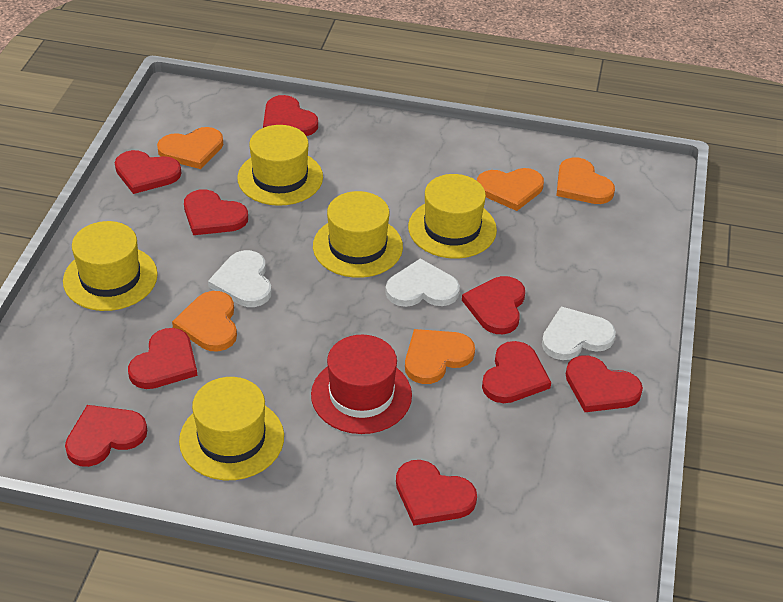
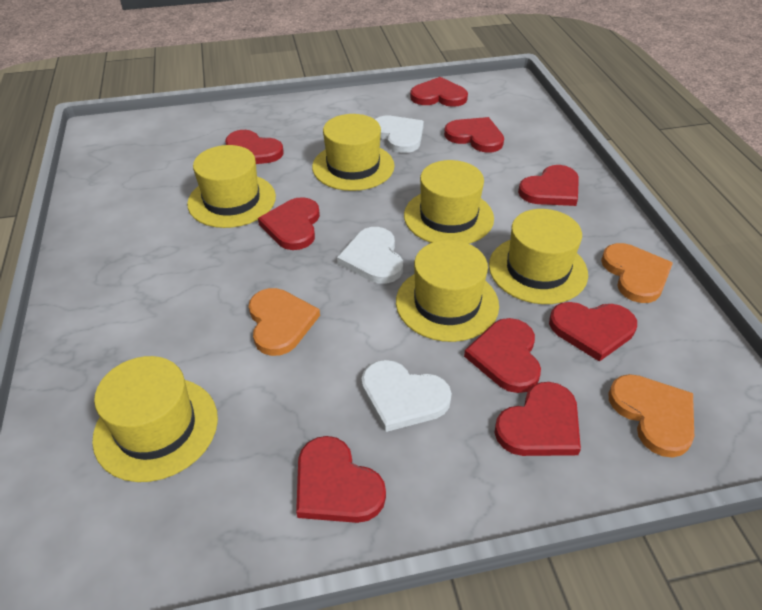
orange heart: [157,127,223,169] [172,291,237,352] [405,329,475,384] [477,168,544,211] [556,157,615,204] = 5 -> [249,288,320,356] [601,243,673,303] [608,374,694,458] = 3
red hat: [311,335,412,434] = 1 -> none = 0
yellow hat: [63,221,158,311] [179,377,284,480] [237,125,323,206] [313,191,403,278] [408,174,497,258] = 5 -> [92,356,218,482] [187,145,276,228] [312,114,395,191] [396,240,499,342] [404,160,494,244] [489,209,588,304] = 6

